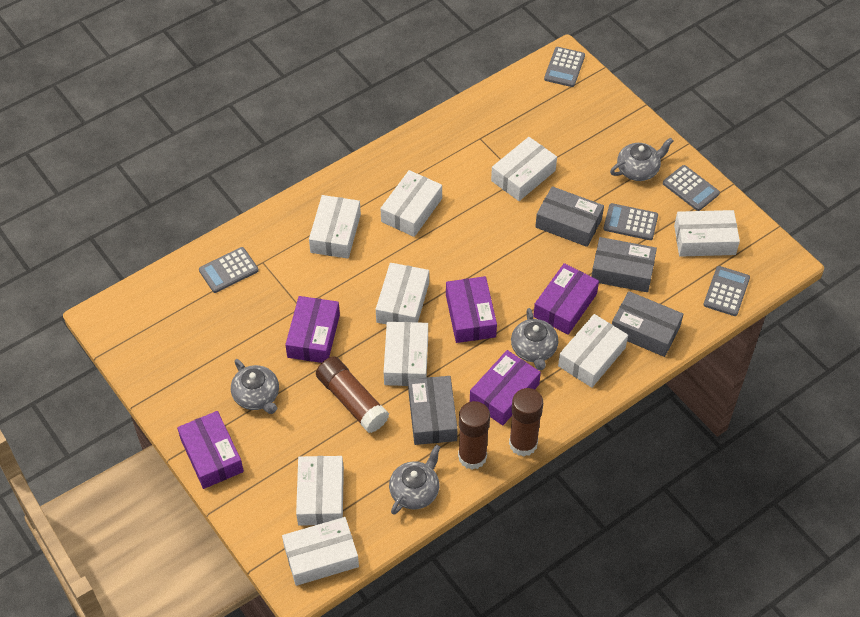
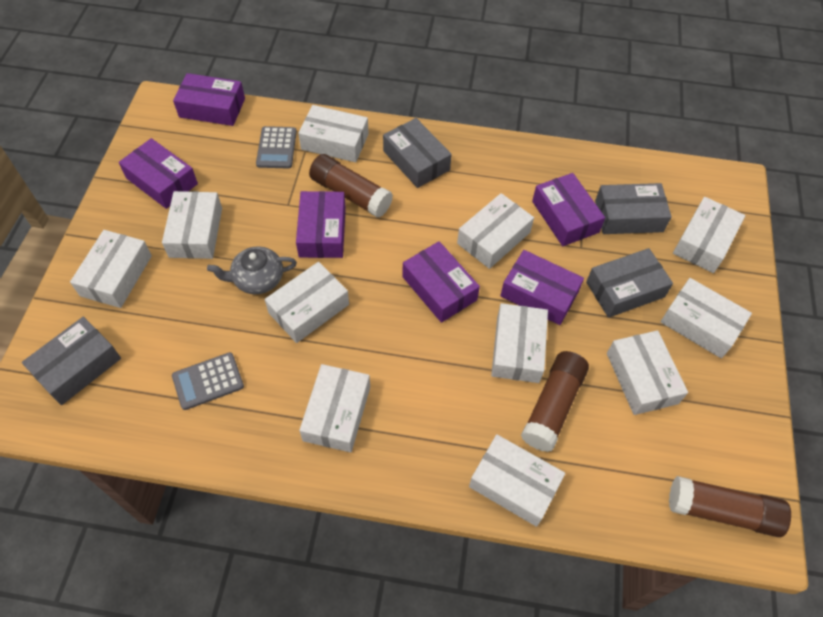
grey calculator: [199,247,259,293] [544,47,585,87] [603,203,658,240] [663,165,720,211] [703,266,750,316] = 5 -> [172,352,244,410] [256,126,297,169] = 2
grey teapot: [231,359,279,414] [389,445,440,515] [511,308,558,370] [610,138,673,181] = 4 -> [207,246,297,294] = 1
purple box: [177,411,244,489] [285,296,340,363] [446,276,497,343] [470,350,541,425] [533,263,599,335] = 5 -> [119,138,198,209] [173,73,245,126] [296,191,346,258] [402,241,480,323] [500,250,584,325] [532,173,605,246] = 6
white box: [282,517,359,586] [296,456,344,526] [309,195,361,259] [376,263,429,324] [380,170,442,237] [384,322,428,386] [491,137,557,201] [558,314,628,388] [674,210,740,257] = 9 -> [70,230,152,308] [162,191,222,259] [265,262,349,343] [298,105,369,162] [299,364,370,452] [457,193,534,269] [469,434,565,527] [491,303,548,383] [607,330,688,415] [661,278,752,358] [673,197,746,273] = 11

